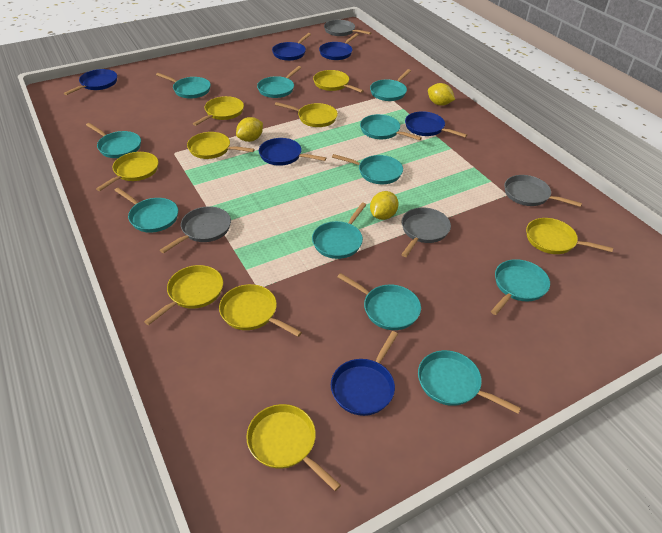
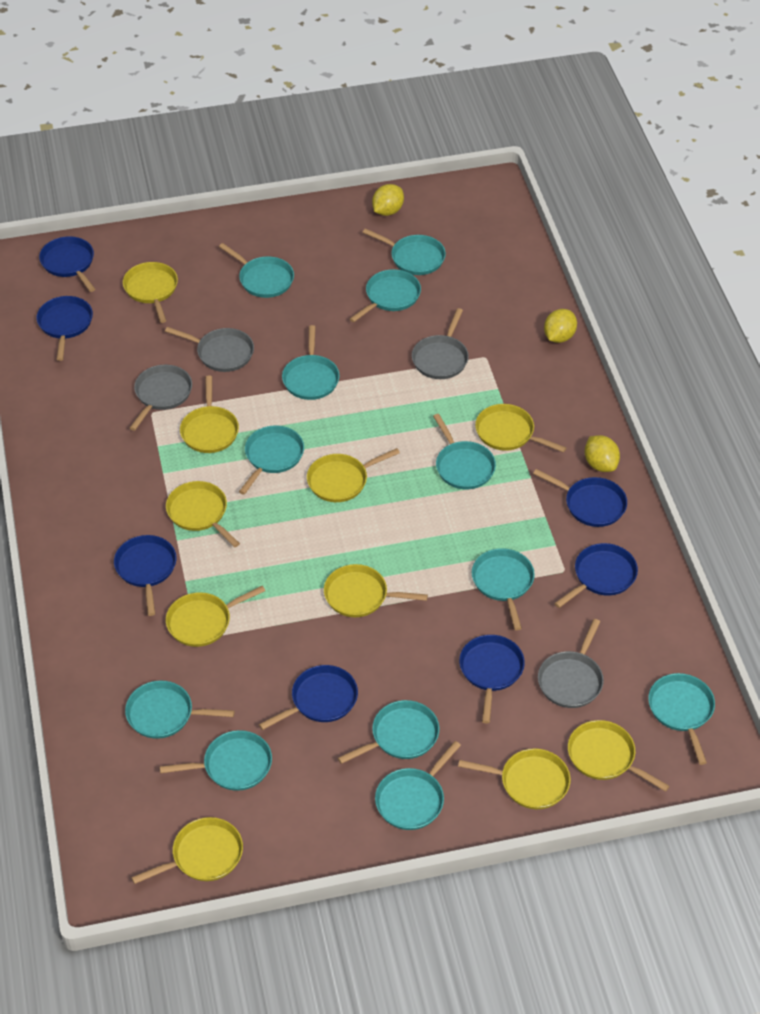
blue pan: [64,69,117,95] [259,138,326,166] [272,33,311,61] [319,33,359,60] [331,331,398,416] [405,111,467,138] = 6 -> [37,296,93,361] [39,236,95,292] [114,535,177,616] [259,665,358,730] [459,635,525,723] [533,469,627,527] [554,543,638,608] = 7
turquoise pan: [86,123,141,158] [114,188,178,233] [156,73,211,99] [257,66,302,98] [312,203,366,259] [332,154,403,184] [337,273,421,330] [360,114,422,140] [370,69,411,101] [418,350,521,414] [491,259,550,315] = 11 -> [125,681,234,739] [160,730,272,791] [219,243,294,298] [239,426,304,495] [282,325,340,400] [338,700,440,764] [350,269,421,322] [362,228,446,275] [375,741,461,830] [433,414,496,489] [472,548,535,630] [648,673,715,765] = 12
yellow pan: [96,152,159,191] [144,265,223,325] [187,132,255,159] [193,96,244,126] [219,284,302,337] [246,404,341,491] [275,102,338,127] [313,70,364,93] [526,218,613,254] = 9 -> [123,262,178,323] [131,817,243,884] [166,481,240,547] [166,586,265,647] [180,375,239,453] [307,448,400,502] [324,564,428,617] [458,748,571,809] [475,404,566,453] [568,720,670,792] = 10

